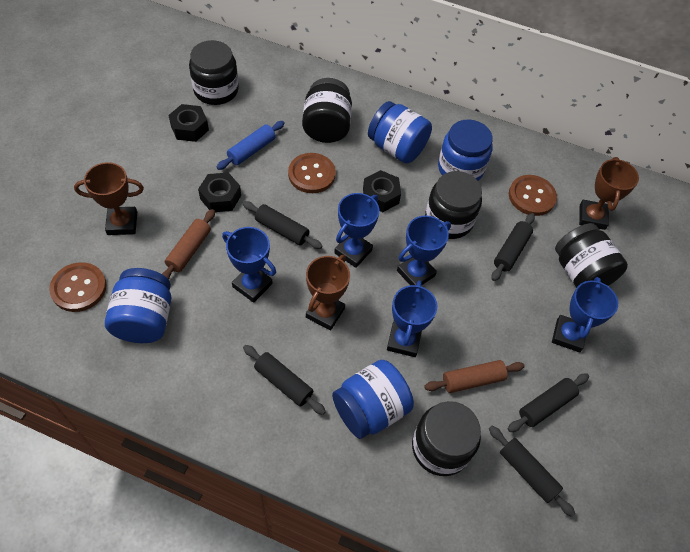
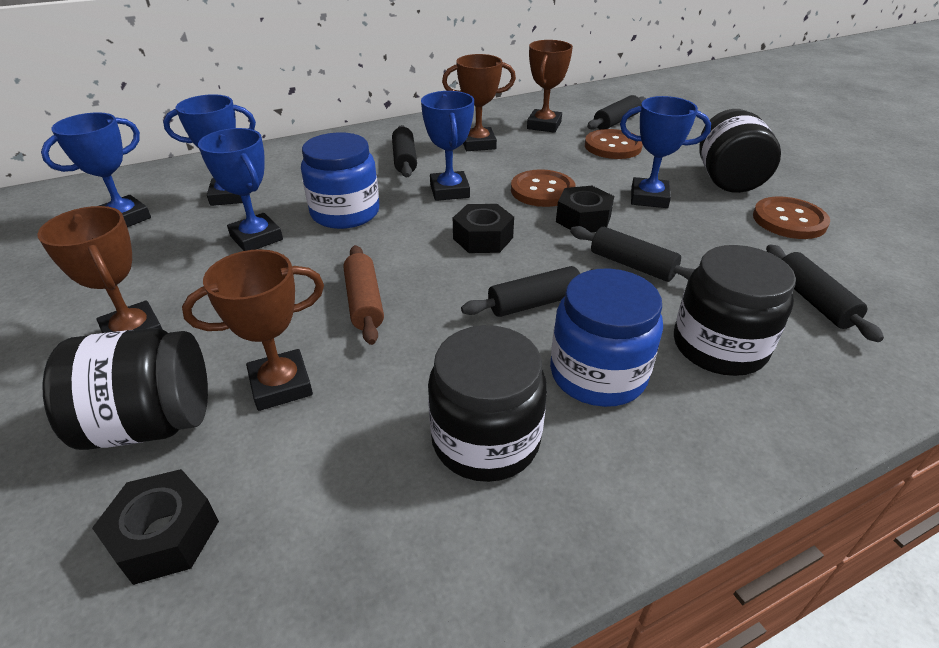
black jar: [189,40,239,105] [302,78,352,143] [412,401,481,476] [425,171,482,239] [555,223,628,288] = 5 -> [43,328,208,450] [428,325,547,482] [674,245,796,376] [699,109,781,193] = 4
blue jar: [105,268,171,343] [332,360,414,439] [368,101,432,164] [438,119,493,181] = 4 -> [301,132,379,229] [550,268,663,407] = 2
blue rolling pin: [217,121,285,170] = 1 -> none = 0
brown rolling pin: [162,209,215,280] [424,360,525,393] = 2 -> [343,245,384,345] = 1
brown trophy: [74,162,144,235] [306,255,350,331] [579,157,639,230] = 3 -> [37,206,162,333] [182,249,324,411] [442,54,516,151] [527,40,573,133] = 4

